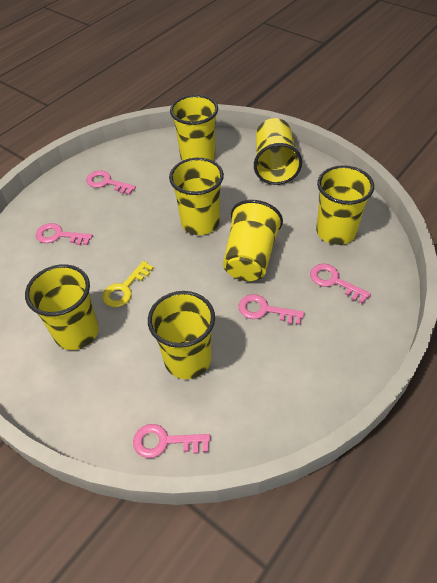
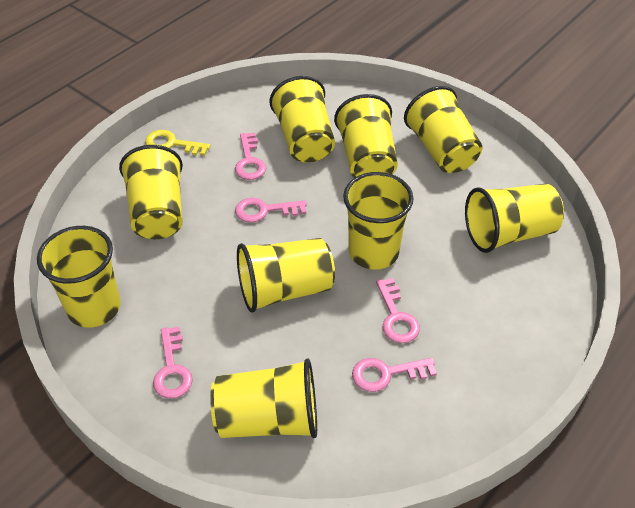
yellow cup: [25,264,99,350] [148,291,215,379] [169,158,224,235] [170,95,218,161] [223,200,283,281] [254,118,302,185] [316,165,374,245] = 7 -> [37,226,121,328] [119,145,183,239] [210,358,317,438] [237,238,335,313] [270,76,335,163] [334,94,398,178] [343,172,414,270] [404,86,482,173] [465,184,564,253] = 9

